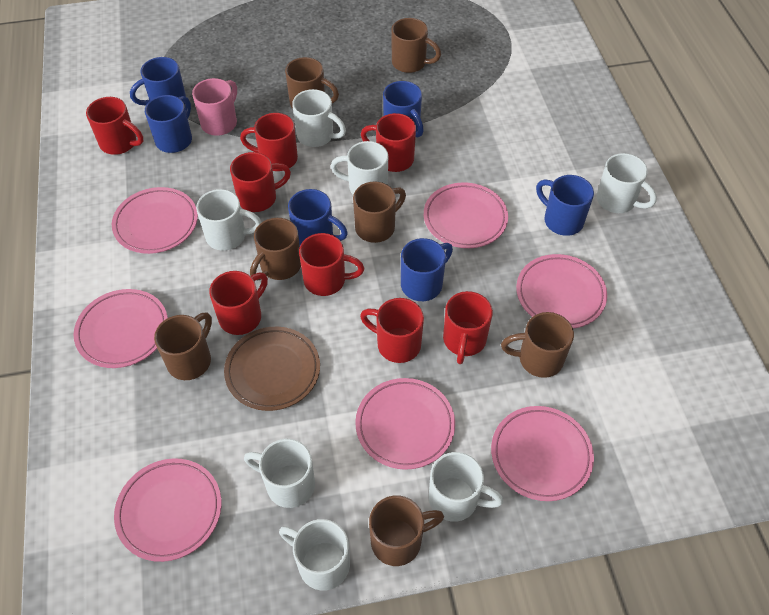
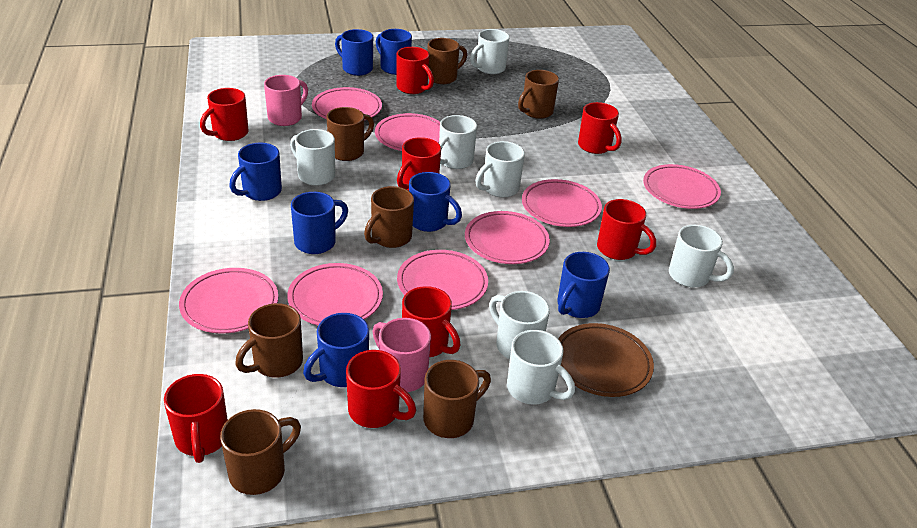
blue mug: [130,57,186,105] [145,95,192,153] [288,189,348,245] [383,81,424,138] [401,238,453,301] [536,175,594,236] = 6 -> [229,143,282,201] [291,192,348,254] [303,313,369,387] [335,29,373,76] [376,29,412,75] [409,172,462,232] [557,252,610,318] = 7
pink mug: [192,78,237,136] = 1 -> [264,75,308,126] [372,318,431,392] = 2
pink plate: [74,289,168,368] [112,187,198,254] [114,458,222,562] [355,378,455,470] [424,182,508,248] [491,406,594,501] [516,254,607,328] = 7 -> [179,268,278,333] [287,263,383,325] [312,87,382,120] [375,113,440,151] [397,250,488,310] [465,211,550,264] [522,179,602,227] [643,164,721,209] = 8

